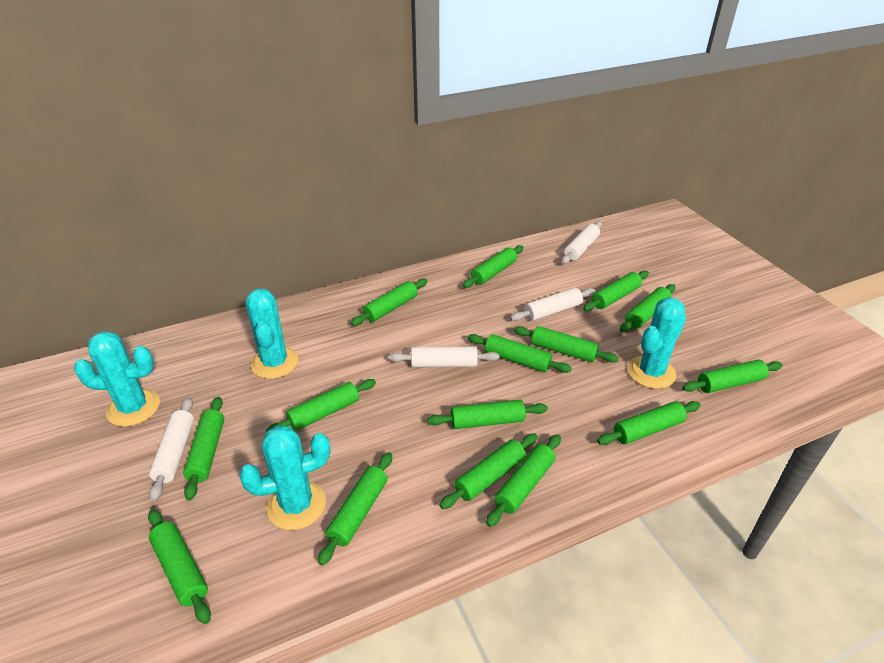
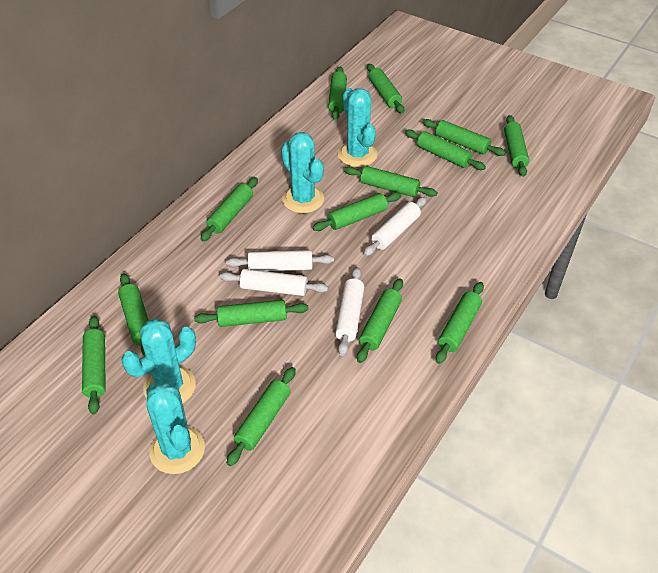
green rolling pin: [148,509,211,624] [183,397,224,500] [266,379,376,432] [318,452,392,566] [351,279,427,326] [428,400,548,429] [439,433,537,509] [463,245,524,288] [468,334,572,373] [486,434,561,527] [513,326,619,363] [583,271,649,311] [597,401,701,445] [620,284,675,333] [682,360,783,393] = 15 -> [82,316,106,414] [118,273,148,356] [194,300,309,327] [201,177,258,241] [227,367,296,466] [313,192,401,231] [328,66,347,120] [344,166,437,197] [357,278,403,363] [367,64,404,113] [405,130,486,170] [422,119,506,156] [436,282,484,364] [504,115,529,177] = 14

